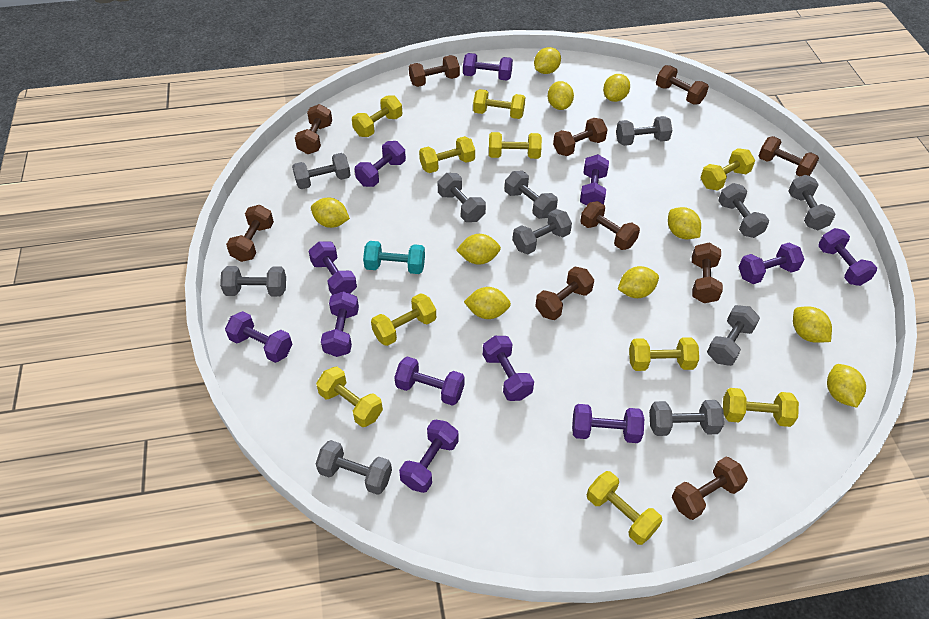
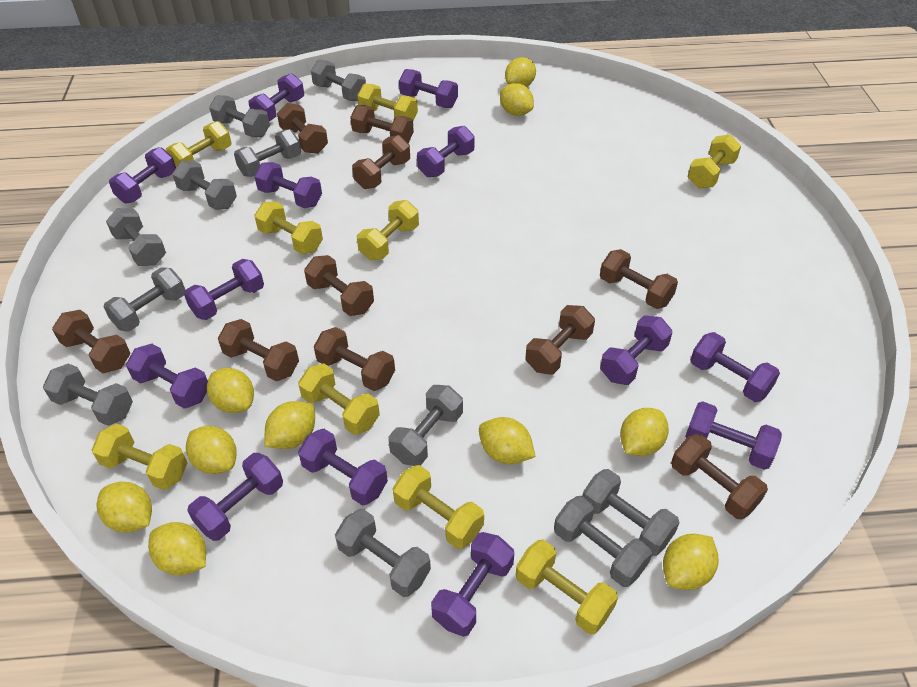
purple dumbbell: [225,311,293,363] [308,241,357,295] [321,291,359,357] [355,141,406,187] [394,357,465,406] [399,420,458,493] [463,53,513,81] [483,336,534,401] [572,404,644,443] [580,154,609,206] [739,243,804,284] [818,228,877,286] = 12 -> [109,147,176,204] [126,344,208,409] [184,259,264,320] [187,453,283,541] [249,73,304,121] [254,162,322,208] [298,429,388,506] [399,69,458,108] [417,126,475,177] [431,532,514,636] [600,315,673,385] [685,401,782,470] [691,332,780,402] = 13
turquoise dumbbell: [363,241,425,274] = 1 -> none = 0
yellow dumbbell: [316,366,383,427] [352,95,402,137] [371,293,436,346] [419,136,475,173] [473,89,525,119] [489,132,542,159] [587,471,663,545] [629,337,699,371] [700,148,755,191] [723,388,799,427] = 10 -> [92,423,187,490] [165,121,232,167] [254,201,323,254] [298,363,380,435] [357,84,418,120] [357,200,419,260] [393,465,484,549] [516,540,618,634] [688,134,741,188] = 9

